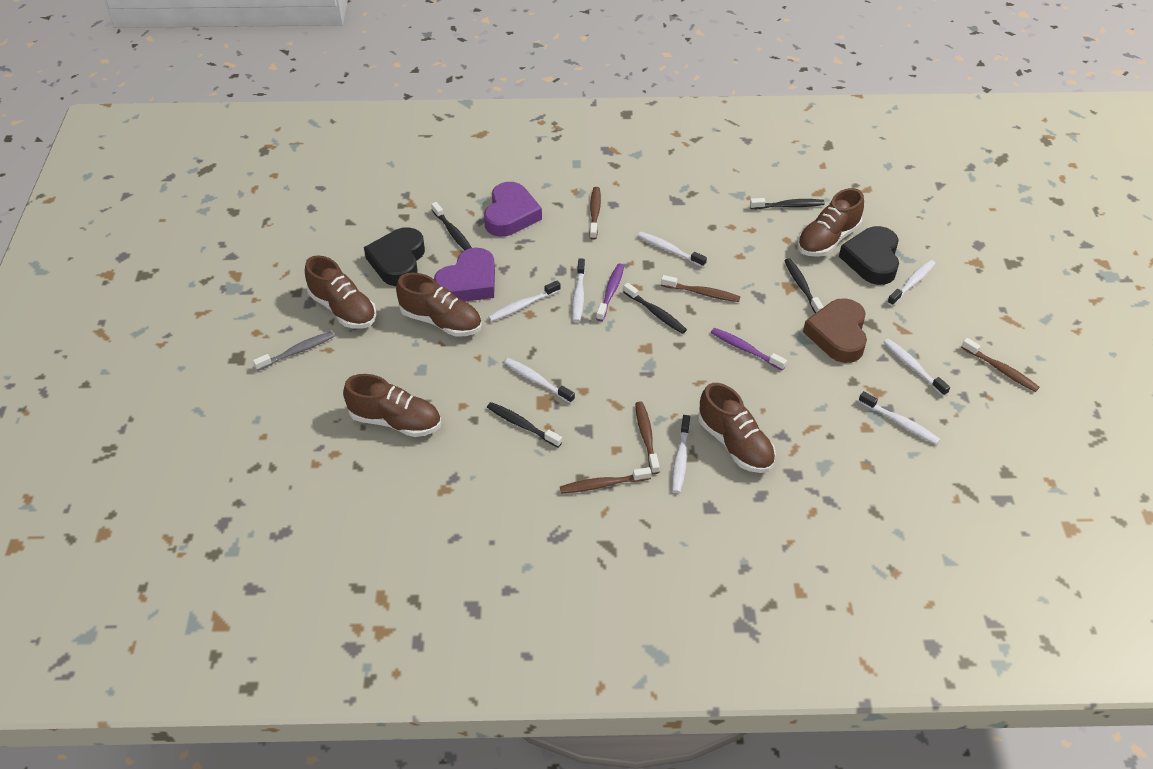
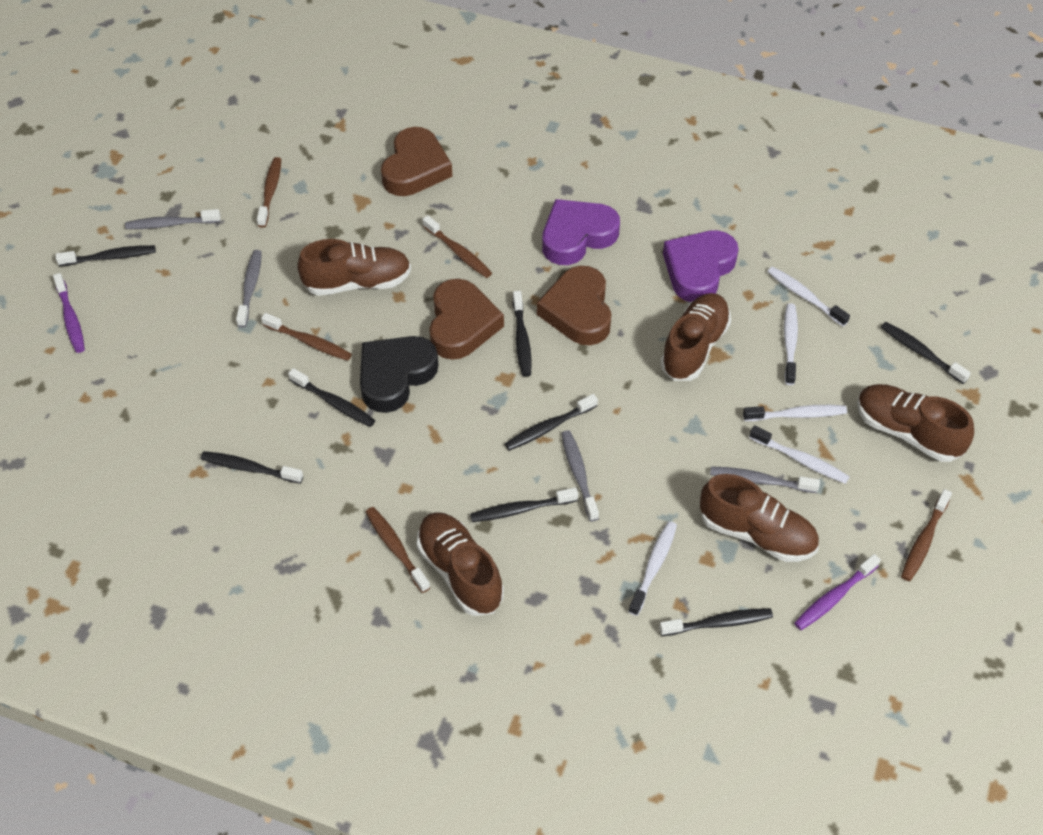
black heart: [364,227,425,286] [839,226,899,285] = 2 -> [360,336,438,413] = 1
black toothbrush: [431,202,472,251] [487,402,562,447] [623,283,687,334] [750,198,825,209] [784,258,823,313] = 5 -> [56,245,156,266] [200,451,303,484] [288,368,375,427] [470,488,578,522] [505,394,598,451] [513,291,532,377] [659,608,773,636] [881,322,971,384] = 8
brown heart: [803,298,867,363] = 1 -> [381,127,452,196] [429,279,504,360] [537,266,611,345] = 3
grey toothbrush: [253,331,335,371] = 1 -> [125,209,221,229] [236,250,262,328] [561,430,599,521] [710,466,820,493] = 4
white toothbrush: [488,280,561,322] [504,358,575,404] [572,258,585,322] [638,232,707,267] [672,415,690,493] [858,391,940,445] [883,339,950,396] [887,260,935,306] = 8 -> [628,521,677,616] [743,405,847,421] [749,425,850,484] [767,267,850,326] [784,303,798,385] = 5

